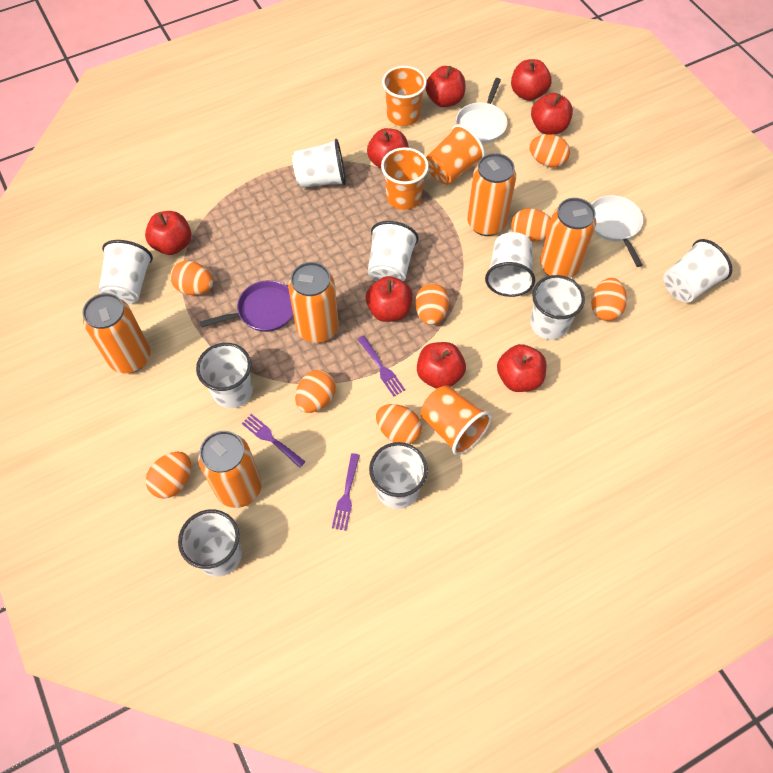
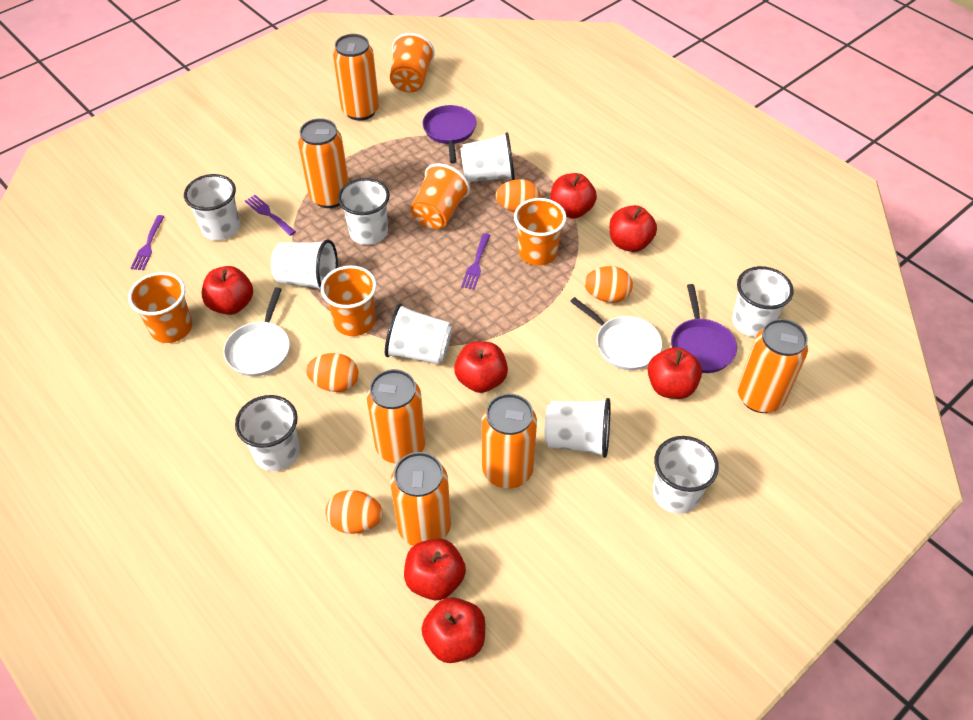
orange can: [82,293,151,373] [198,431,262,508] [288,262,339,343] [467,153,516,236] [540,198,596,278] = 5 -> [298,118,349,208] [333,34,379,121] [367,369,426,464] [390,452,451,546] [482,393,537,489] [738,319,808,413] = 6
orange cup: [381,147,429,210] [382,66,427,126] [421,385,492,455] [426,124,485,185] = 4 -> [128,272,192,343] [321,265,377,336] [390,33,435,92] [411,163,470,229] [514,198,566,266] = 5
orange egg: [146,452,191,499] [170,261,213,295] [295,370,336,413] [376,404,422,444] [415,283,449,325] [511,208,551,242] [529,134,570,168] [591,278,627,321] = 8 -> [306,353,358,392] [325,490,383,534] [496,179,540,212] [584,266,633,303] = 4
purple pan: [200,280,293,332] = 1 -> [423,105,476,163] [671,284,737,373] = 2
red apple: [145,211,192,255] [366,276,413,322] [367,128,409,169] [417,342,466,389] [425,66,465,107] [497,344,546,392] [511,59,552,101] [531,93,573,135] = 8 -> [202,266,253,315] [404,538,466,600] [421,597,485,663] [454,341,508,393] [550,173,597,219] [609,205,657,252] [648,347,702,399] = 7

